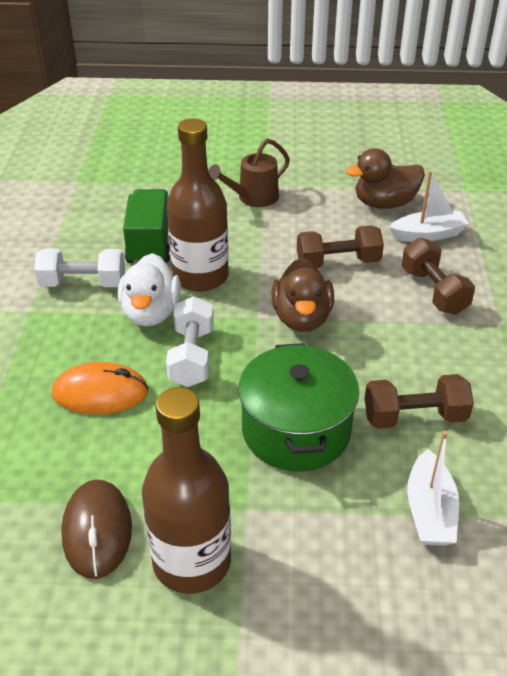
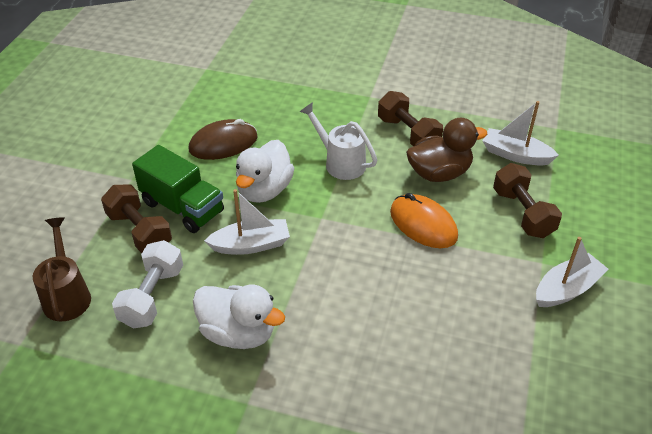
brown bottle: [142,387,231,594] [167,118,229,292] = 2 -> none = 0
brown duck: [271,258,334,332] [346,148,425,209] = 2 -> [406,118,487,182] = 1
green pot: [239,343,359,472] = 1 -> none = 0
white boat: [389,171,469,242] [407,431,459,546] = 2 -> [204,189,290,255] [483,101,559,166] [536,237,608,307] = 3
white duck: [118,253,181,327] = 1 -> [193,285,285,349] [236,140,294,203] = 2
white dumbbell: [34,248,125,287] [166,296,214,387] = 2 -> [112,240,183,328] = 1
white watering can: none = 0 -> [299,102,377,180] = 1

